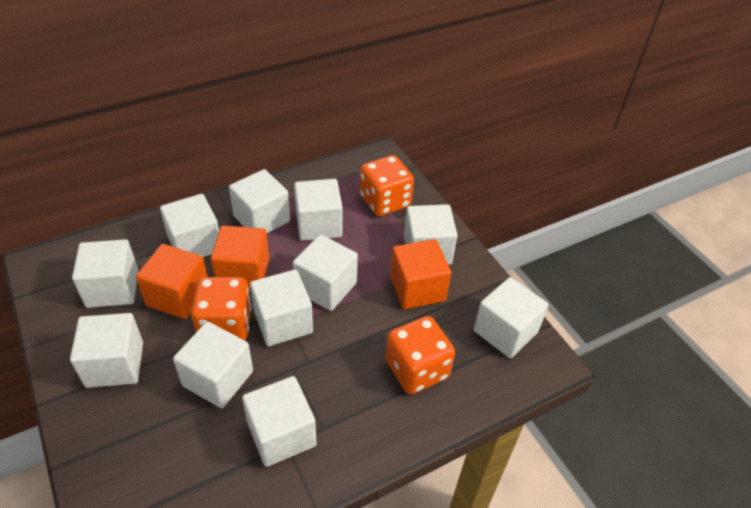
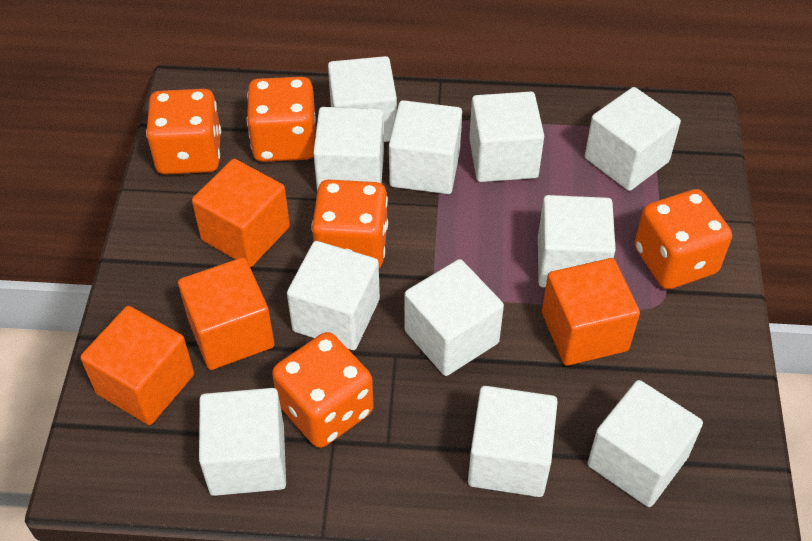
orange cube: [136,244,208,319] [211,225,270,291] [390,239,451,309] = 3 -> [80,306,194,425] [178,258,275,370] [192,159,290,267] [542,258,640,366] = 4
orange dice: [191,277,252,340] [360,155,414,216] [386,316,455,394] = 3 -> [146,89,221,175] [247,77,316,162] [272,332,374,448] [311,180,388,268] [634,189,732,289] = 5

